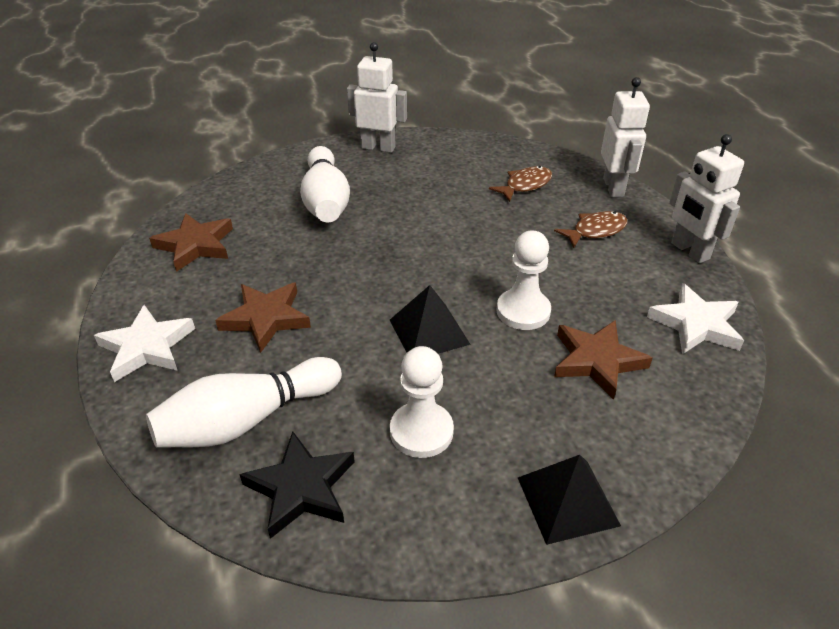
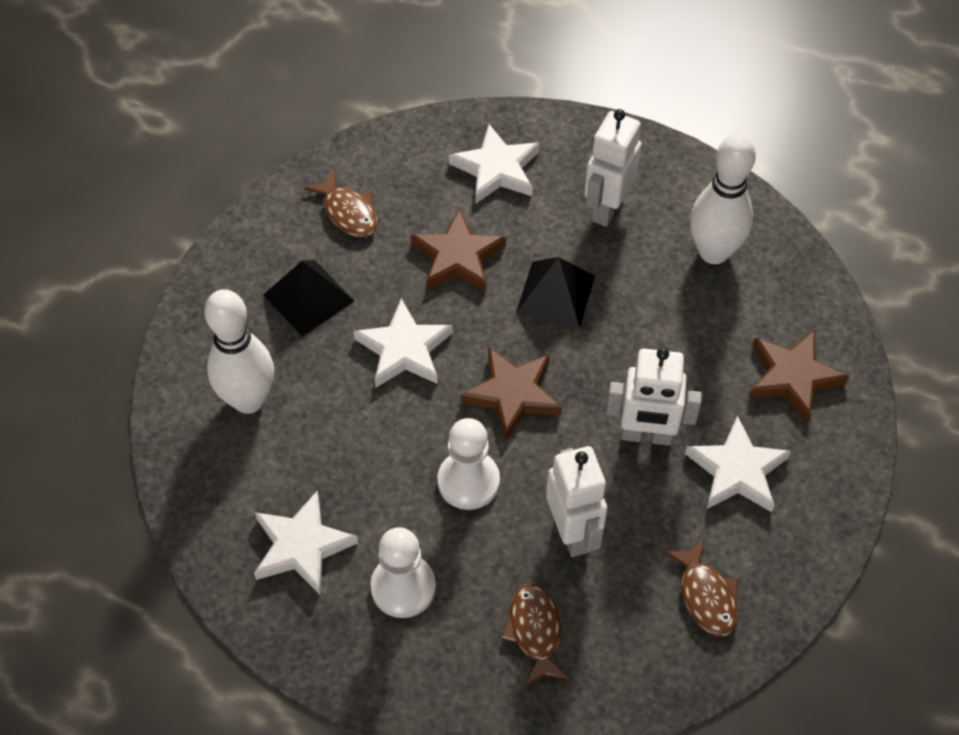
black star: [239,432,355,539] = 1 -> none = 0
brown fish: [489,166,552,202] [554,211,627,248] = 2 -> [304,170,378,238] [501,583,570,687] [664,538,738,637] = 3
white star: [94,305,195,382] [647,283,744,354] = 2 -> [254,491,358,595] [353,298,453,388] [449,124,540,204] [685,416,791,512] = 4

